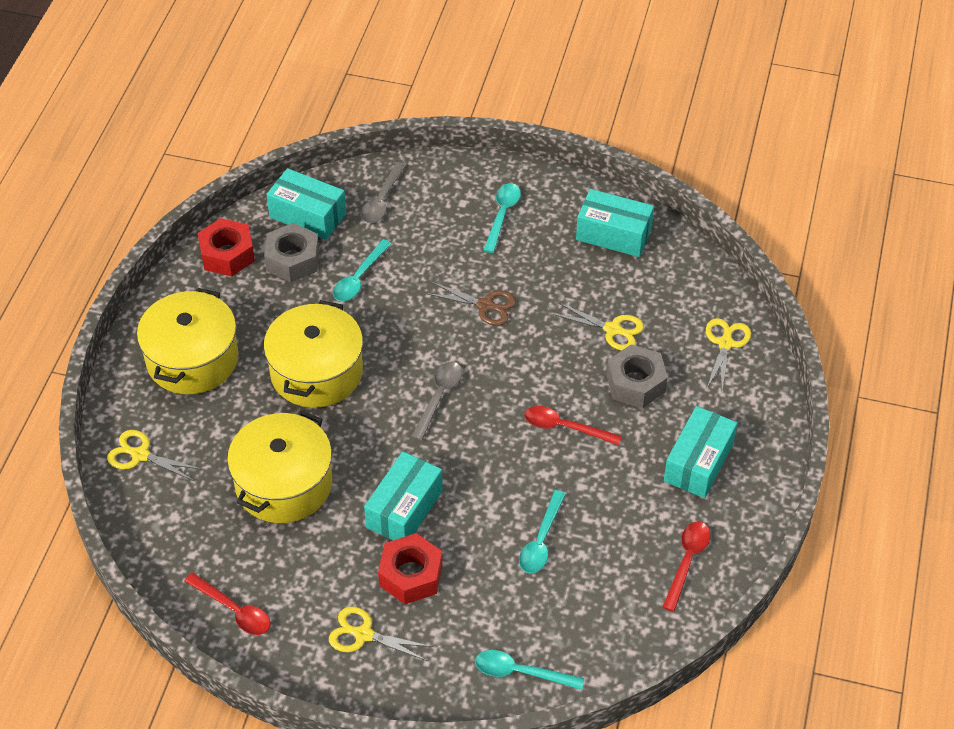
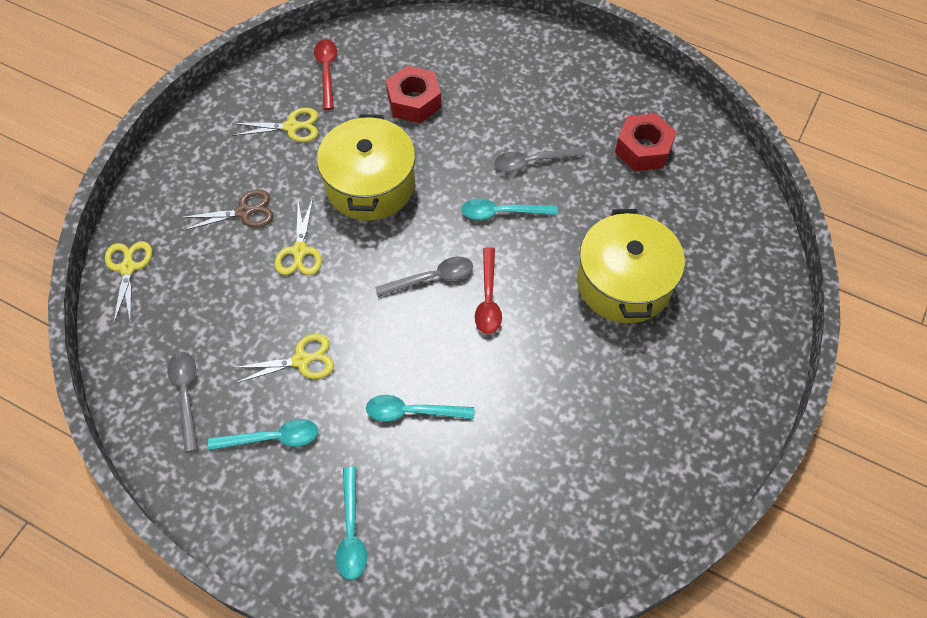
grey nut: [264,223,319,282] [607,344,668,408] = 2 -> none = 0
grey spoon: [361,162,406,223] [411,362,462,441] = 2 -> [167,352,198,452] [375,257,473,297] [494,147,585,172] = 3
red spoon: [184,572,271,635] [524,406,622,445] [663,522,710,612] = 3 -> [314,39,337,110] [475,247,502,334] = 2
turquoise box: [266,168,346,240] [364,451,443,540] [576,189,654,257] [664,406,737,498] = 4 -> none = 0
yellow pot: [137,288,239,394] [227,410,332,523] [264,300,363,408] = 3 -> [317,114,415,221] [577,209,685,323] = 2

